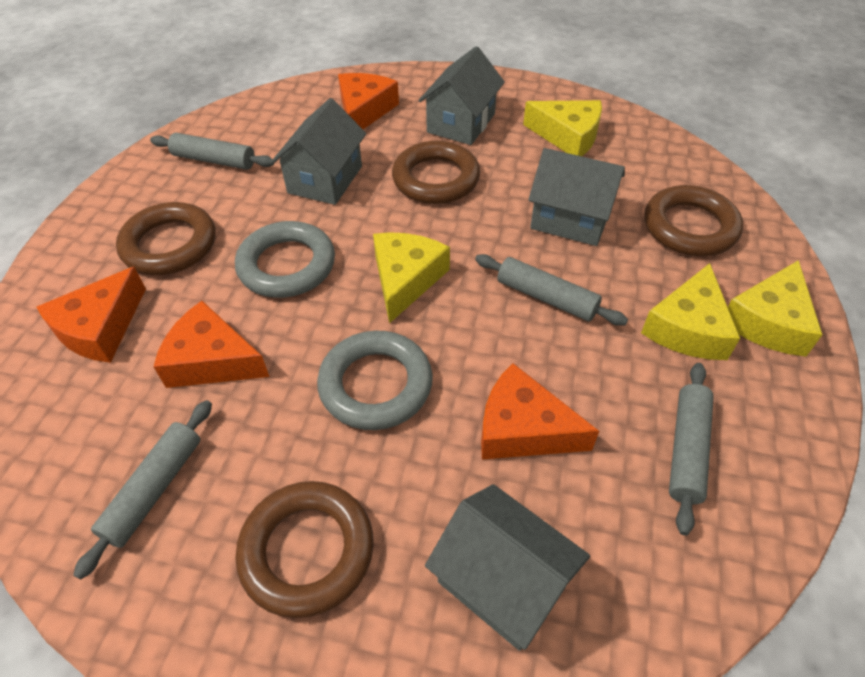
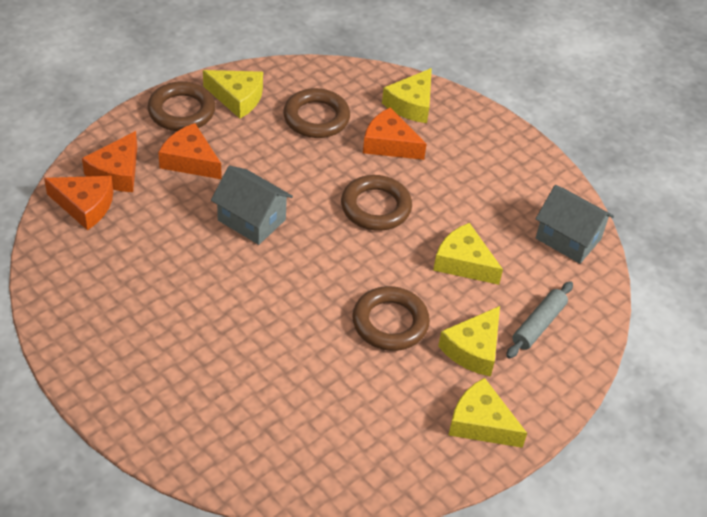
grey house: [271,98,366,205] [418,46,505,145] [425,484,590,651] [528,148,625,246] = 4 -> [211,165,293,245] [536,185,614,264] = 2
grey ring: [235,221,335,298] [317,331,433,430] = 2 -> none = 0
grey rolling pin: [73,400,212,580] [150,133,274,170] [475,254,628,326] [669,363,714,536] = 4 -> [506,281,573,359] = 1
yellow cheese: [373,232,450,323] [523,100,602,156] [641,263,740,360] [728,260,823,357] = 4 -> [203,70,263,119] [382,68,432,123] [433,223,503,285] [438,306,500,377] [449,378,527,448] = 5

